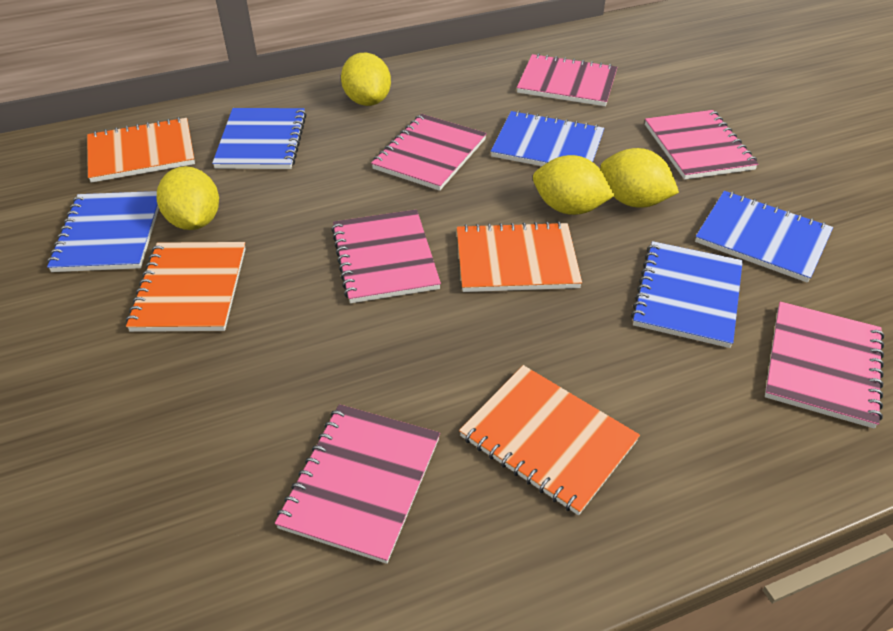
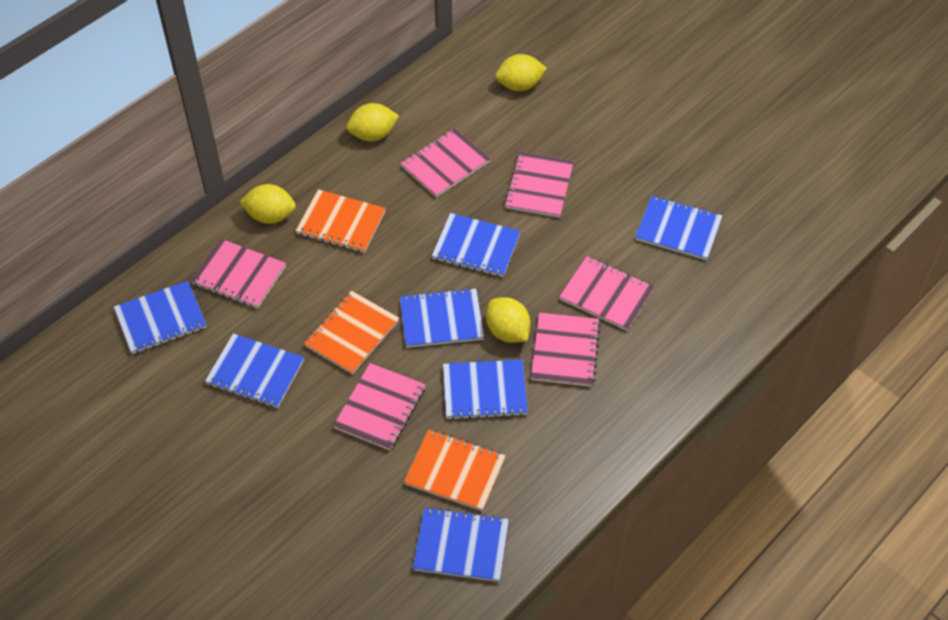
blue notebook: [47,191,159,272] [212,108,307,169] [491,110,604,166] [631,241,743,348] [695,191,833,283] = 5 -> [114,281,207,354] [205,333,304,408] [400,288,484,348] [413,507,509,582] [432,213,521,277] [443,360,528,420] [635,196,723,260] = 7
orange notebook: [87,117,195,183] [126,242,246,332] [457,221,582,292] [459,365,640,515] = 4 -> [296,189,386,253] [304,291,399,374] [404,429,506,511] = 3

